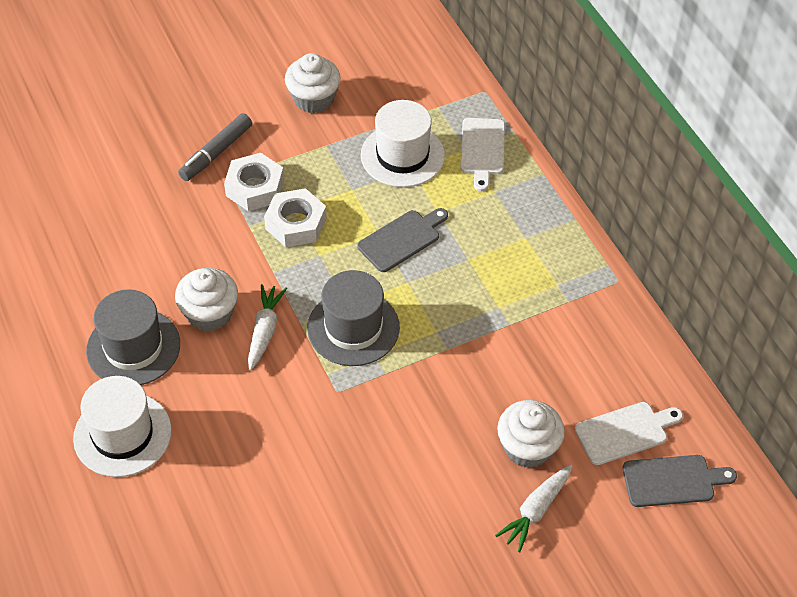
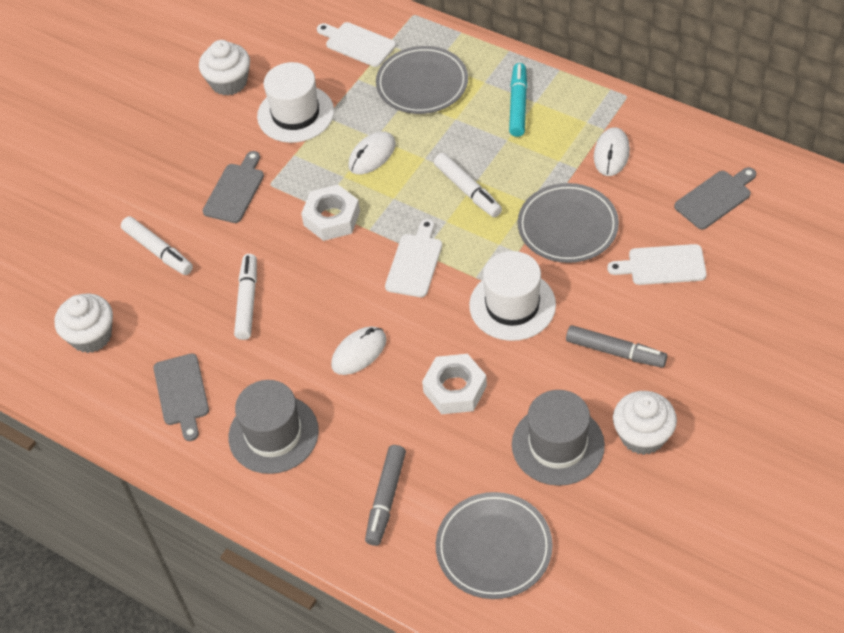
grey cutting board: [357,208,448,272] [623,455,737,507] = 2 -> [153,354,209,441] [203,151,264,223] [674,167,756,229] = 3
grey marker: [178,113,252,181] = 1 -> [365,445,406,546] [566,325,667,368] = 2
grey plate: none = 0 -> [376,46,468,114] [436,492,553,599] [518,183,619,263] = 3
turquoise marker: none = 0 -> [509,63,527,137] = 1
white carrot: [248,284,287,370] [495,465,572,552] = 2 -> none = 0
white cutting board: [460,118,505,191] [575,402,683,465] = 2 -> [317,22,396,67] [385,219,442,297] [607,244,707,285] = 3
white marker: none = 0 -> [121,216,193,275] [234,254,257,340] [434,153,502,217] = 3
white mouse: none = 0 -> [331,326,386,375] [348,131,396,174] [594,127,630,176] = 3

